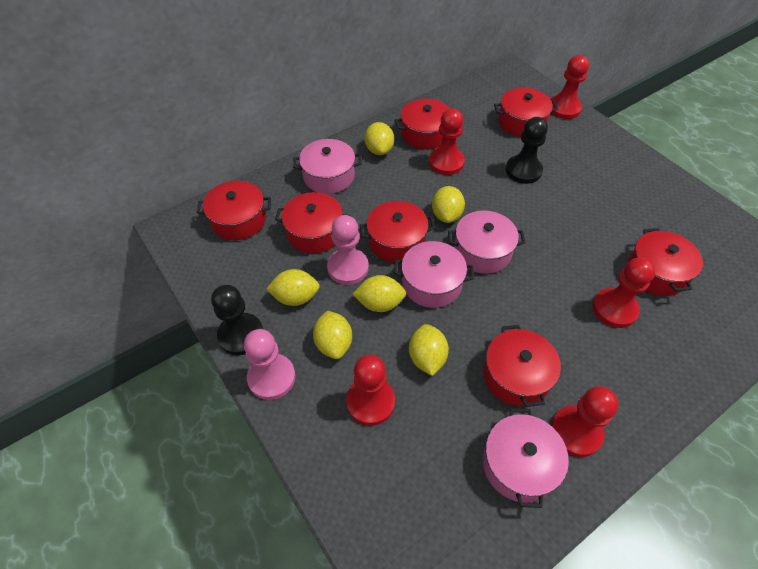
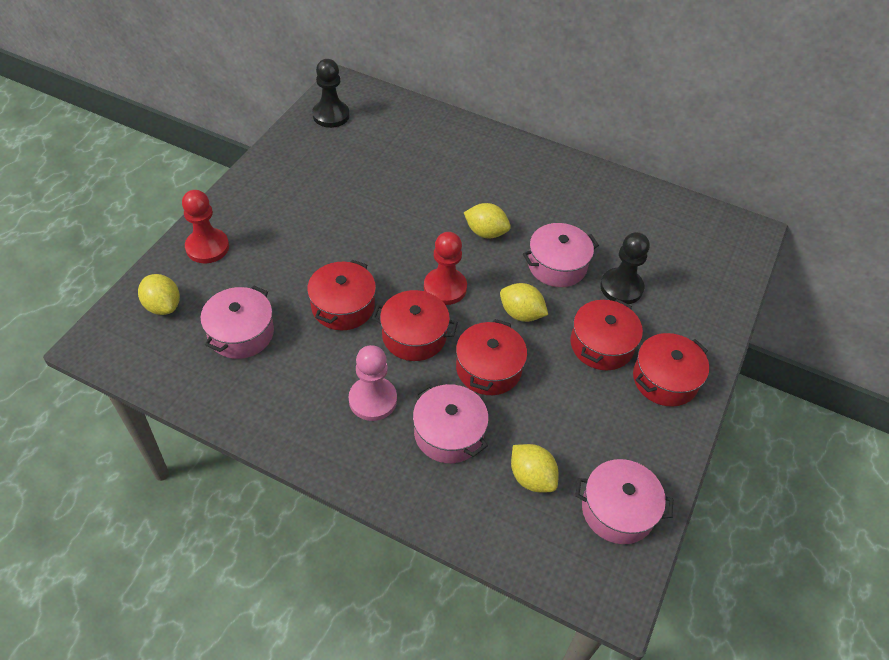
pink pawn: [244,329,296,400] [327,215,369,285] = 2 -> [349,345,397,421] = 1
red pawn: [346,355,395,426] [429,108,465,175] [551,55,589,119] [551,386,618,457] [593,258,655,328] = 5 -> [182,190,229,263] [424,232,467,305] = 2
red pot: [197,181,271,240] [275,192,350,253] [359,201,435,263] [394,99,450,149] [483,325,561,407] [494,88,558,137] [628,228,703,296] = 7 -> [307,260,376,330] [372,290,458,361] [456,319,527,395] [570,299,643,370] [633,333,709,407] = 5
yellow lemon: [266,269,320,306] [313,311,352,359] [353,275,406,312] [365,122,394,155] [409,324,449,376] [432,186,465,223] = 6 -> [138,274,180,315] [464,203,511,238] [500,283,548,322] [511,444,559,493] = 4

